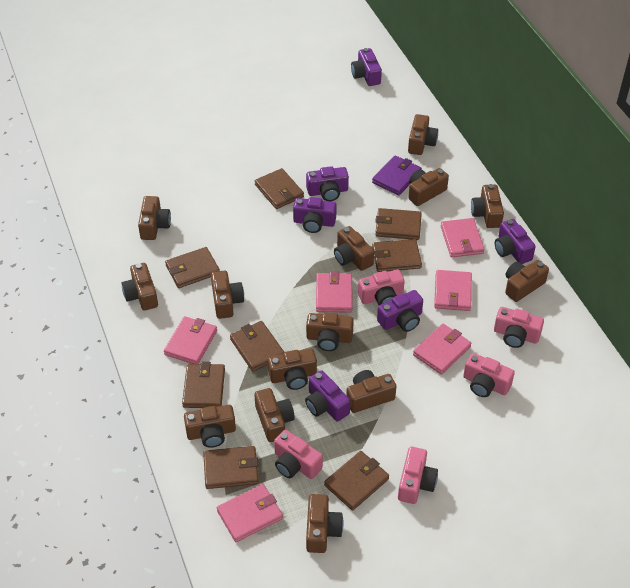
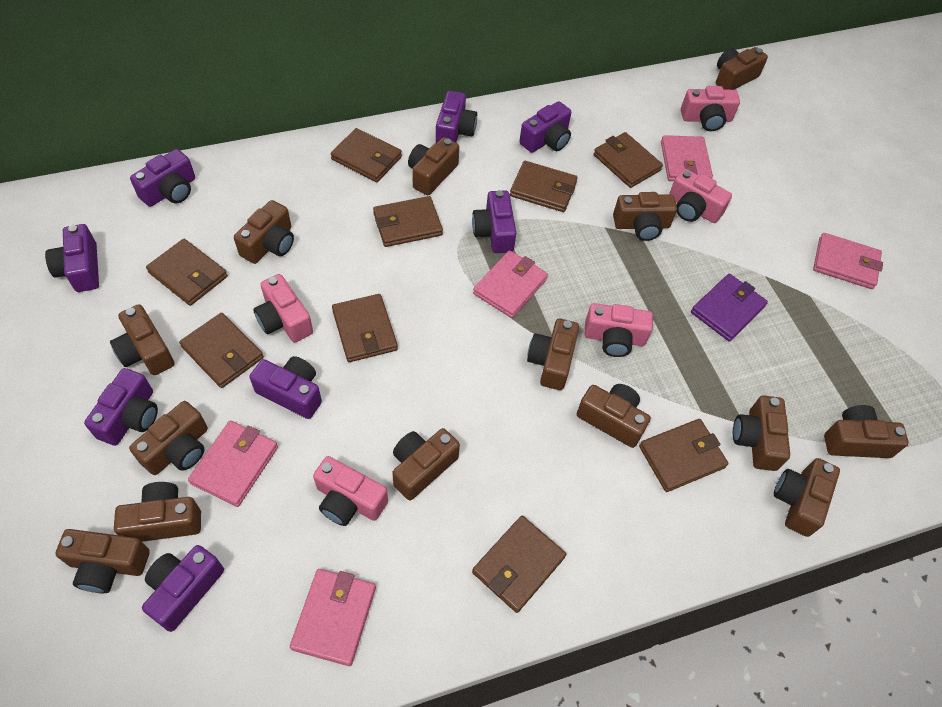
brown wallet: [165,247,220,288] [182,362,225,408] [203,446,259,489] [230,321,284,371] [255,168,304,209] [324,451,389,511] [372,239,422,272] [375,208,422,240] = 8 -> [146,239,228,306] [179,313,264,388] [331,128,402,182] [332,294,398,362] [373,196,443,247] [472,516,566,613] [510,161,578,212] [593,132,663,188] [639,419,728,492] = 9
pink wallet: [164,316,217,364] [217,484,283,542] [316,271,352,313] [413,324,472,374] [434,270,472,311] [441,218,485,257] = 6 -> [188,421,278,507] [290,569,376,666] [473,250,548,318] [661,135,713,181] [813,233,883,289] = 5
purple camera: [293,197,337,233] [305,370,350,421] [306,166,349,201] [351,48,382,86] [377,290,423,332] [495,219,536,264] = 6 -> [45,224,99,292] [84,368,158,446] [130,149,195,207] [142,545,224,632] [249,356,322,419] [436,91,477,143] [472,190,516,253] [519,101,571,153] = 8

